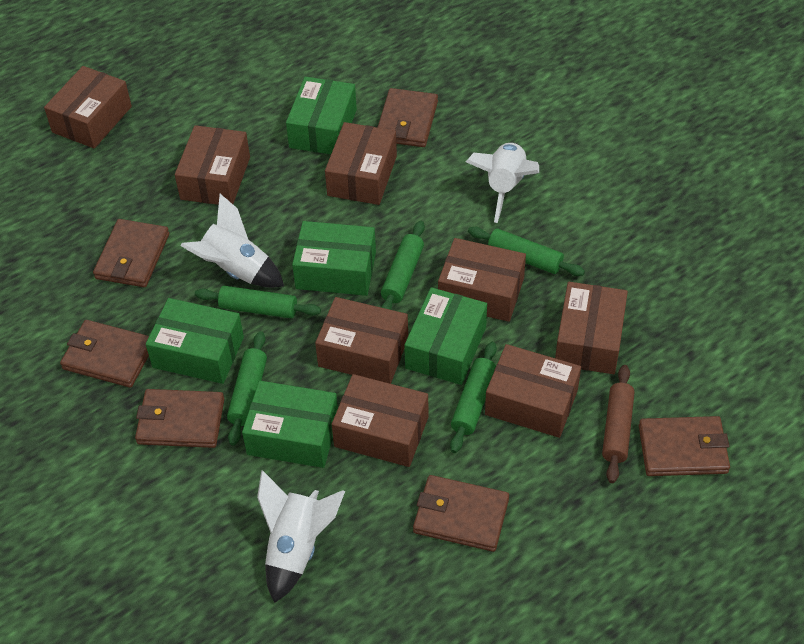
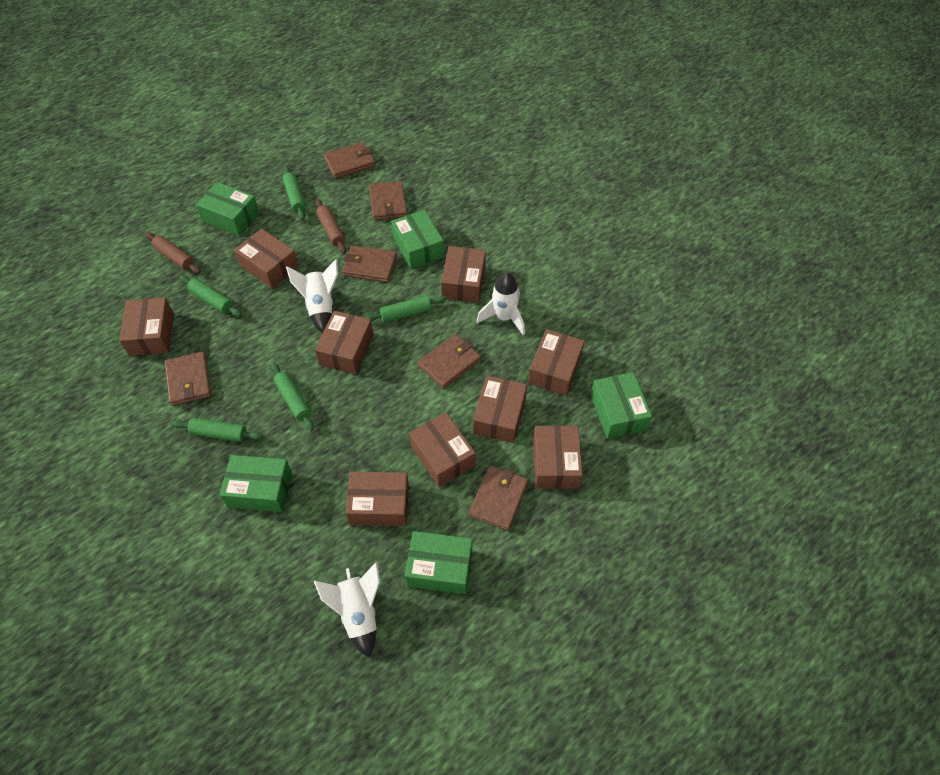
brown box: [44,66,132,148] [175,125,250,205] [315,297,408,384] [325,122,397,205] [332,374,429,467] [438,238,526,322] [485,344,581,438] [555,282,628,374] = 8 -> [119,297,174,356] [234,229,299,289] [315,311,374,374] [346,472,409,526] [409,412,476,487] [441,246,486,303] [473,376,527,443] [528,329,585,395] [533,425,583,489] = 9
brown rolling pin: [602,365,635,483] = 1 -> [145,232,201,274] [315,199,346,254] = 2

